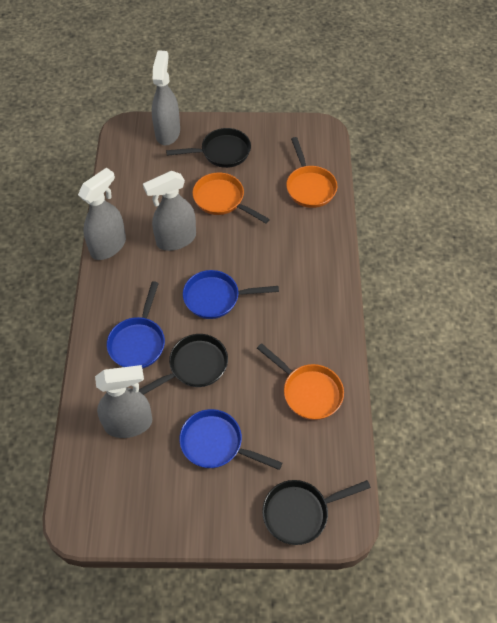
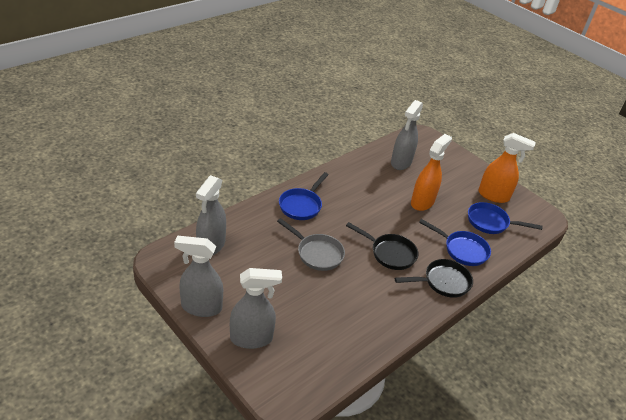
black pan: [139,334,228,395] [166,128,251,168] [262,480,371,545] = 3 -> [346,222,418,270] [395,259,473,298] = 2
grey pan: none = 0 -> [277,218,345,271] = 1
orange pan: [193,172,270,223] [257,343,344,420] [286,137,337,208] = 3 -> none = 0
orange spray bottle: none = 0 -> [411,134,452,211] [478,133,536,203] = 2

